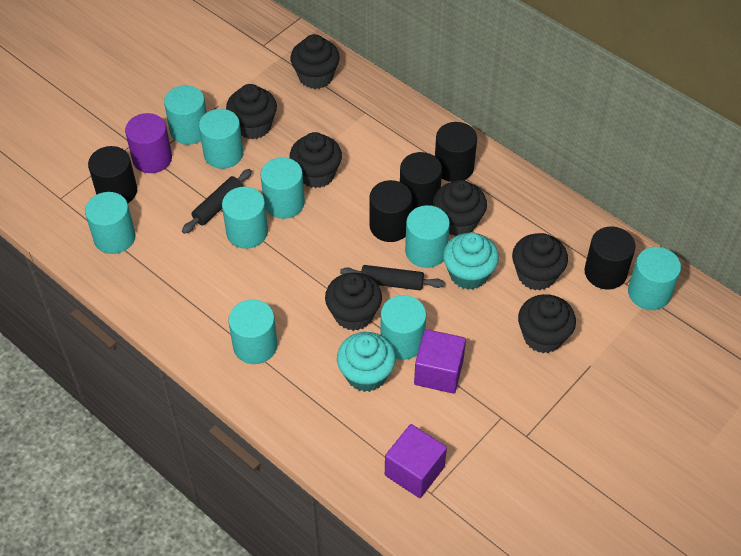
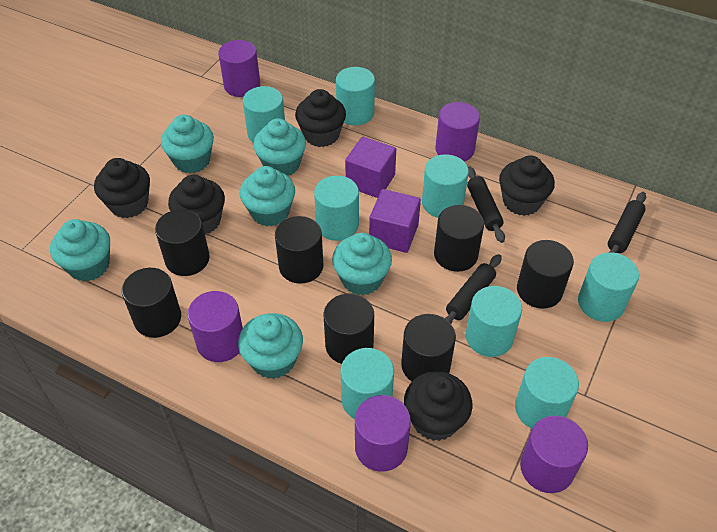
black cupcake: [226,84,277,139] [290,34,340,89] [290,132,342,188] [325,272,382,331] [433,180,487,236] [512,233,568,290] [518,294,576,353] = 7 -> [94,158,150,218] [168,175,225,235] [295,89,346,147] [404,371,472,441] [499,155,555,216] = 5
black cylinder: [88,146,137,203] [369,180,412,242] [400,152,442,210] [435,122,477,182] [584,227,636,289] = 5 -> [122,268,181,338] [155,209,210,276] [275,216,324,284] [324,294,374,364] [401,314,456,381] [434,205,484,272] [517,240,574,309] = 7
black rolling pin: [182,169,252,234] [340,265,445,290] = 2 -> [445,254,502,324] [467,166,505,243] [608,192,646,253] = 3
purple cylinder: [125,113,172,173] = 1 -> [188,291,243,362] [218,40,260,97] [355,395,411,472] [435,102,480,162] [520,416,588,493] = 5
turquoise cupcake: [337,332,396,392] [443,232,499,290] = 2 -> [50,219,110,281] [161,114,214,173] [238,313,303,379] [240,166,295,227] [253,118,306,176] [332,233,392,295] = 6
turquoise cylinder: [85,192,135,254] [164,85,207,145] [199,109,243,169] [222,187,268,249] [228,300,278,364] [260,157,305,219] [380,295,426,360] [405,205,450,268] [628,247,681,310] = 9 -> [243,86,285,143] [314,176,359,241] [336,67,375,125] [341,348,394,419] [422,154,469,218] [466,286,522,357] [515,357,579,429] [578,252,639,322] = 8

